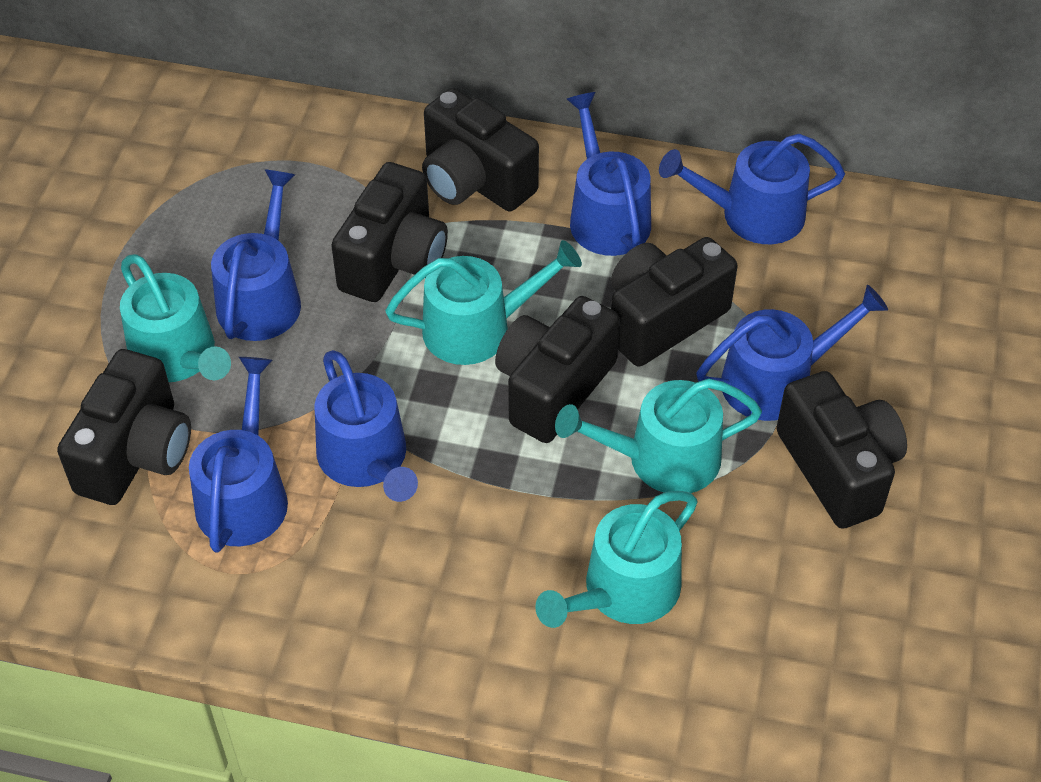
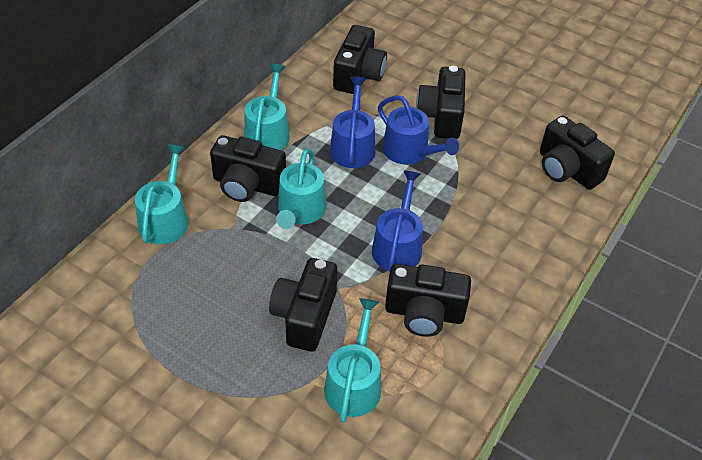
blue watering can: [189,357,288,553] [211,169,301,341] [314,350,418,502] [567,92,651,256] [659,134,845,244] [696,285,888,421] = 6 -> [330,77,375,168] [372,170,423,272] [378,95,459,165] = 3

